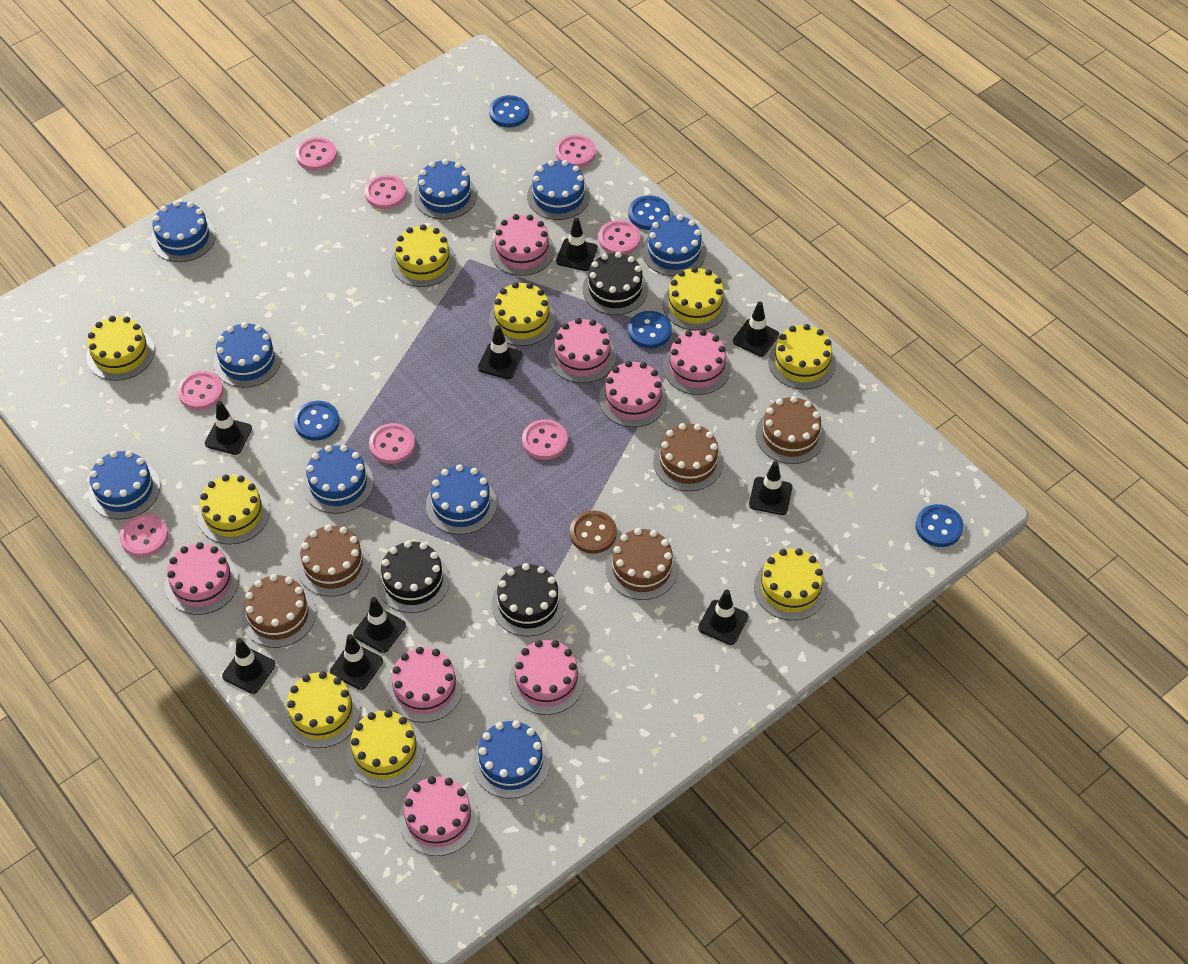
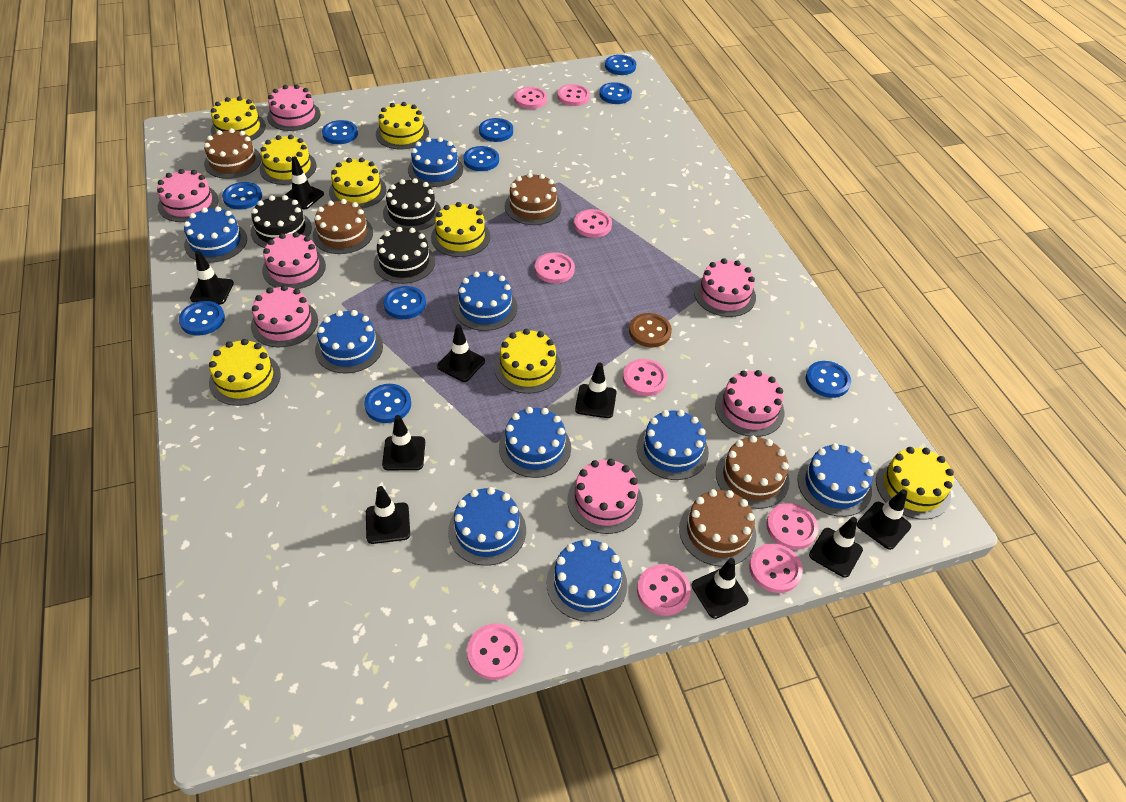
blue button: [294,401,340,441] [489,95,529,128] [628,195,670,230] [628,311,672,348] [915,504,964,547] = 5 -> [179,301,225,336] [222,182,262,210] [322,120,358,144] [364,384,411,423] [383,286,426,319] [464,146,499,171] [479,118,513,142] [599,82,632,104] [605,55,636,75] [806,361,851,398] = 10
pink button: [120,514,168,557] [178,371,223,410] [296,137,337,171] [365,175,407,209] [369,423,415,464] [522,419,568,460] [555,135,596,168] [599,220,641,255] = 8 -> [467,623,523,680] [514,87,547,109] [535,252,575,283] [557,84,590,106] [574,209,612,238] [623,359,667,396] [637,564,691,616] [749,543,803,593] [766,503,818,550] = 9
pink cake: [165,542,239,615] [387,647,463,723] [399,776,478,856] [490,214,555,276] [509,640,585,715] [549,318,616,383] [599,361,668,427] [663,329,731,395] = 8 -> [157,169,219,222] [251,285,318,347] [262,232,326,289] [267,84,321,131] [567,459,643,534] [694,258,756,317] [715,370,784,437] = 7
yellow cake: [86,316,155,381] [198,474,269,544] [283,671,360,748] [346,710,424,788] [391,224,456,287] [489,282,555,346] [662,267,728,331] [754,548,828,620] [768,324,836,389] = 9 -> [209,339,281,406] [211,96,266,141] [260,135,317,185] [329,157,387,209] [376,102,429,150] [431,202,490,257] [494,329,562,394] [876,447,954,520] = 8

